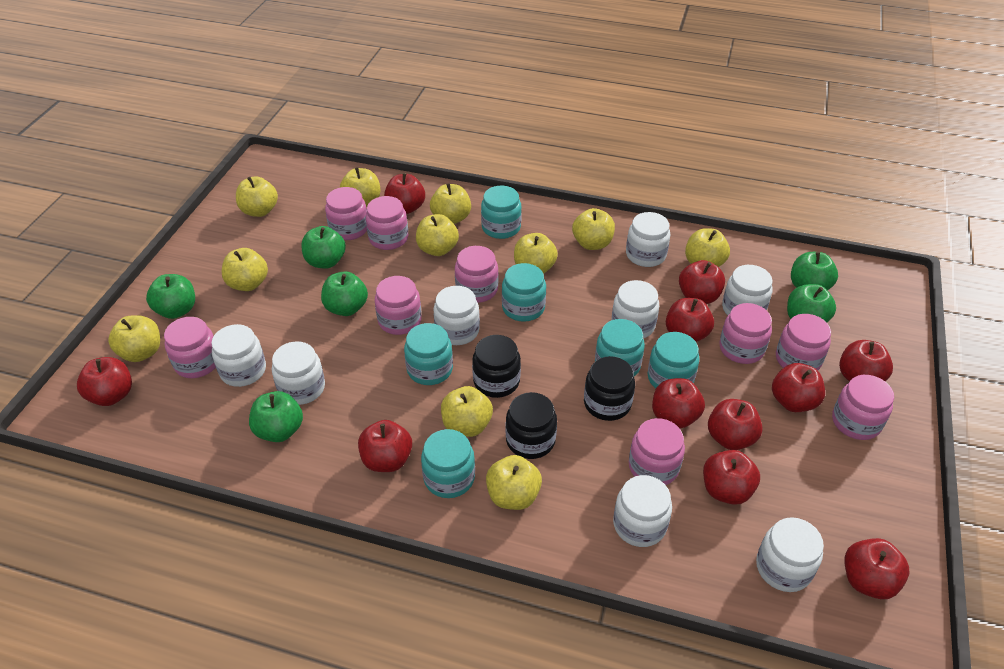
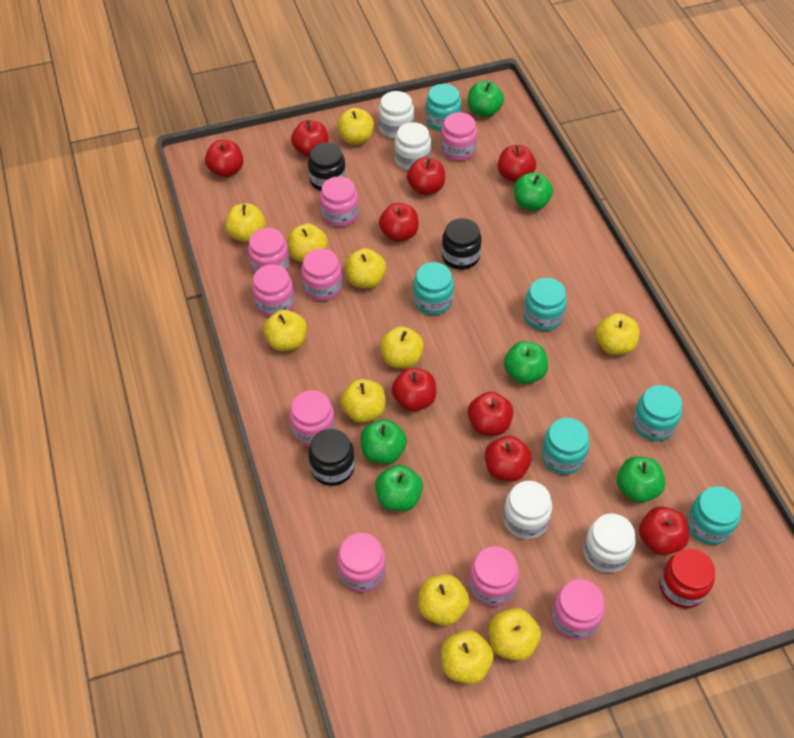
red apple: [77,357,132,406] [358,420,412,472] [384,173,425,214] [652,378,705,428] [666,298,714,342] [679,260,725,304] [703,450,760,505] [708,399,763,450] [772,363,825,412] [839,340,893,381] [845,538,909,599] = 11 -> [205,140,243,177] [291,120,329,157] [379,203,419,242] [392,368,436,411] [407,157,445,195] [468,392,513,436] [485,436,532,481] [498,145,536,182] [639,506,689,555] = 9
red jar: none = 0 -> [659,548,715,608] = 1
white jar: [211,324,266,387] [272,341,325,405] [433,286,480,345] [612,280,659,338] [613,475,672,547] [626,212,670,267] [722,265,773,315] [756,517,824,592] = 8 -> [379,91,414,139] [395,122,431,171] [503,481,552,539] [583,513,636,573] = 4

